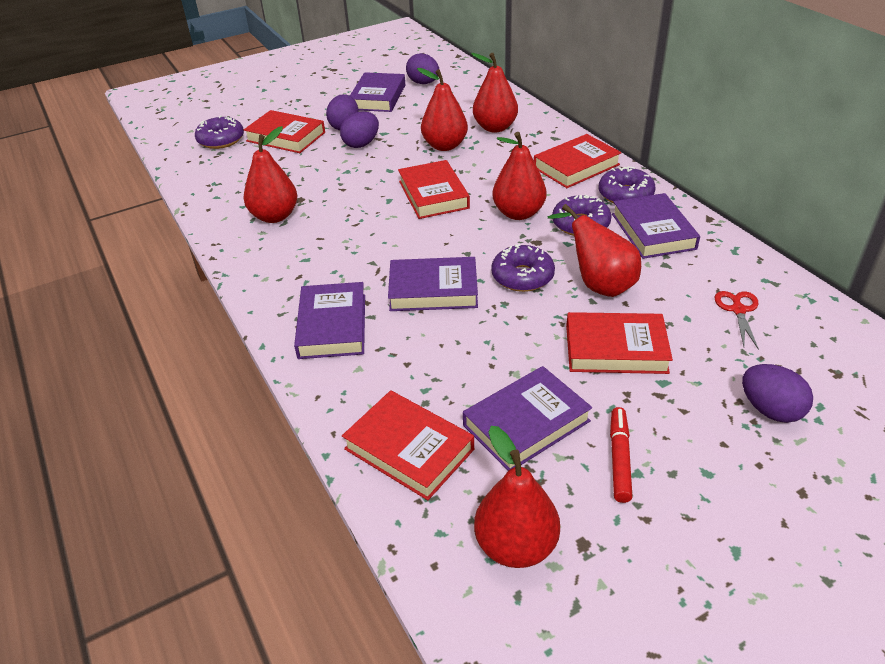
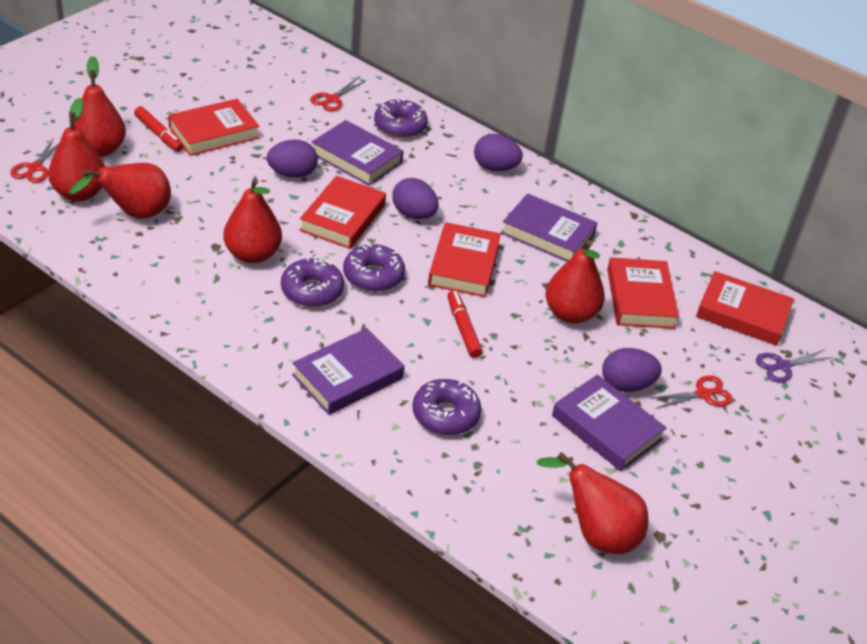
purple book: [294,282,365,359] [350,72,405,112] [388,257,478,311] [463,366,592,471] [612,193,700,259] = 5 -> [292,328,405,415] [311,120,404,186] [501,193,598,262] [552,375,667,471] = 4
purple scissors: none = 0 -> [756,349,833,383] = 1
red marker: [610,407,633,503] = 1 -> [134,106,183,152] [447,290,482,358] = 2
red scissors: [715,291,759,350] = 1 -> [10,139,59,183] [310,78,365,112] [651,375,733,409] = 3

